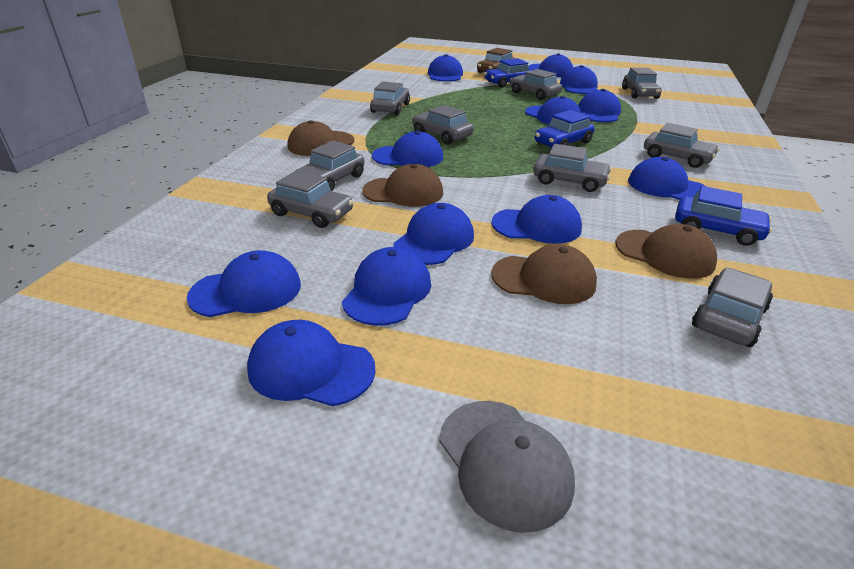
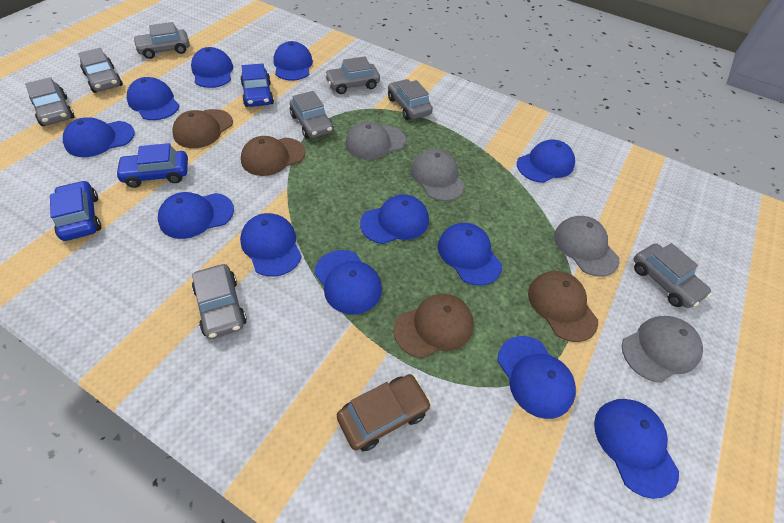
grey cap: [439,401,575,533] = 1 -> [346,122,406,160] [411,149,465,201] [554,216,620,277] [622,316,703,383] = 4
grey car: [267,170,354,228] [295,140,364,191] [370,81,410,115] [412,105,474,144] [510,69,562,100] [533,144,612,192] [622,68,662,99] [644,123,719,168] [692,268,773,347] = 9 -> [25,77,75,126] [78,48,123,93] [133,22,190,59] [192,264,247,339] [290,91,334,139] [325,57,380,94] [388,79,433,120] [634,243,712,308] = 8

